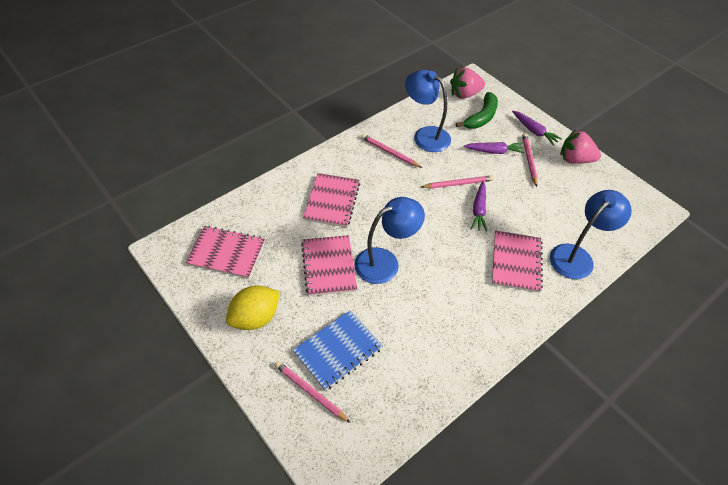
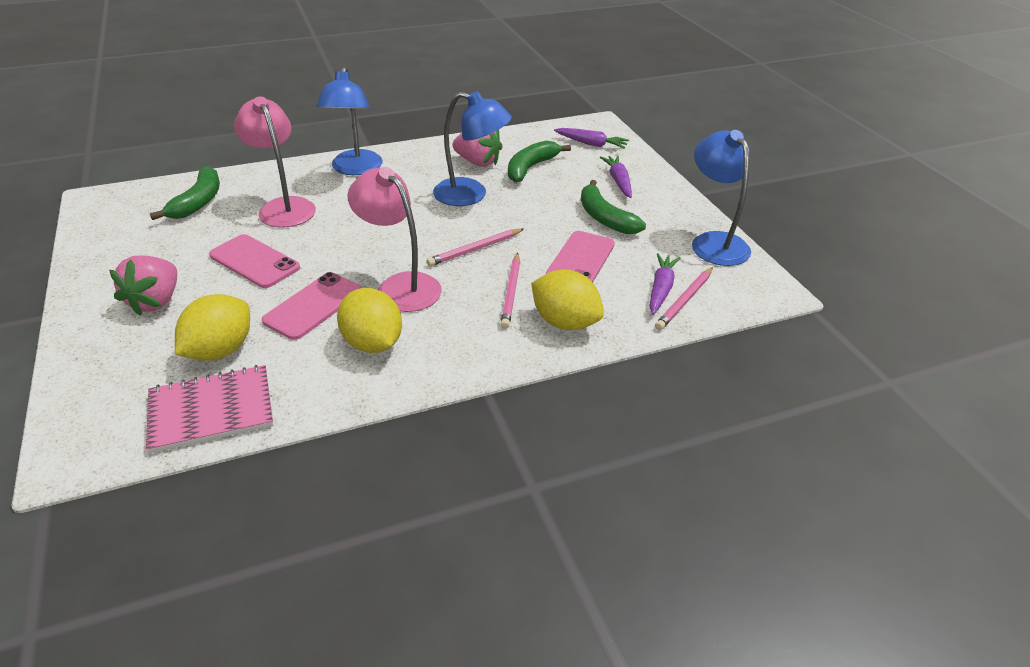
blue notebook: [293,310,383,391] = 1 -> none = 0
green banana: [456,92,498,129] = 1 -> [150,166,220,220] [508,140,571,183] [581,180,646,234] = 3
pink lamp: none = 0 -> [234,96,316,228] [348,167,442,312] = 2
pink notebook: [185,226,265,279] [301,235,357,296] [303,173,360,228] [492,231,543,293] = 4 -> [146,365,273,453] = 1
pink pencil: [274,361,351,423] [361,134,422,168] [421,176,494,189] [522,133,538,187] = 4 -> [427,229,524,266] [500,253,520,329] [655,267,713,330] = 3
pink phone: none = 0 -> [209,234,300,288] [262,272,362,340] [546,231,615,282] = 3
yellow lemon: [226,285,280,330] = 1 -> [175,294,250,361] [337,288,402,353] [531,269,604,330] = 3

